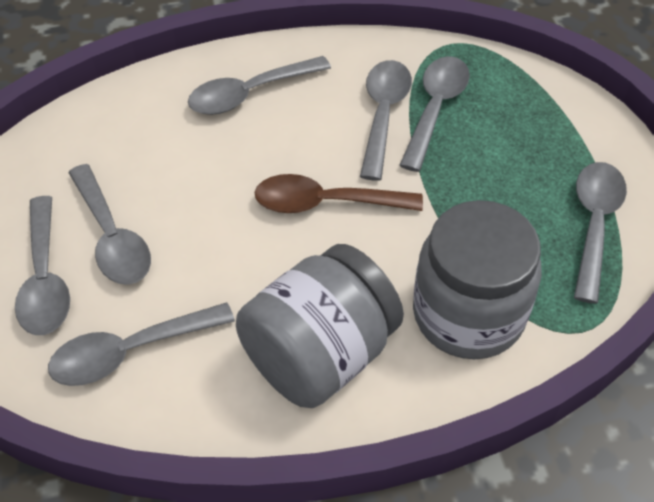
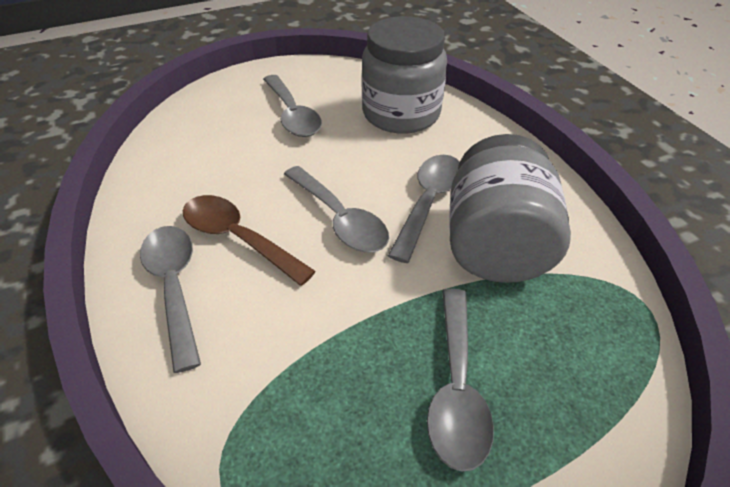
grey spoon: [15,196,70,335] [48,302,235,386] [68,164,151,285] [188,56,331,115] [360,60,412,181] [399,56,470,172] [574,162,627,304] = 7 -> [140,226,201,373] [263,75,322,137] [284,166,389,252] [388,155,460,263] [427,289,494,472] = 5

